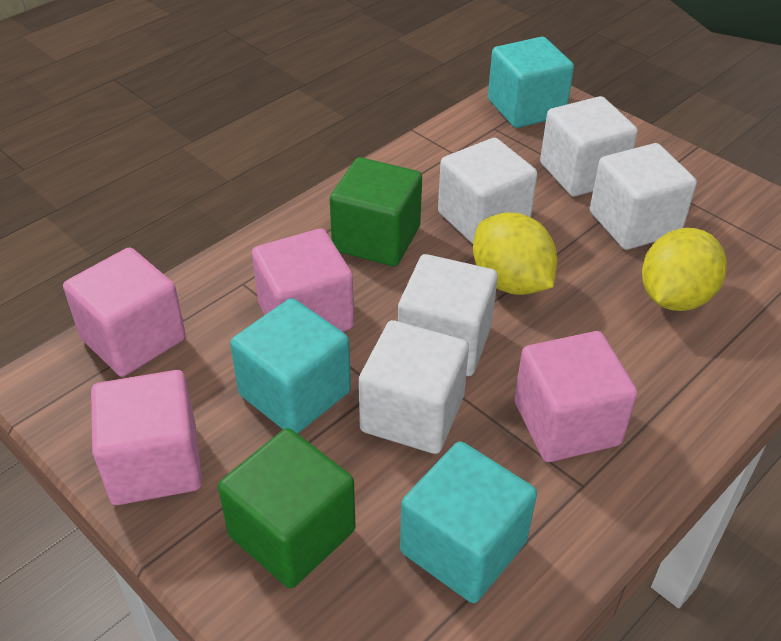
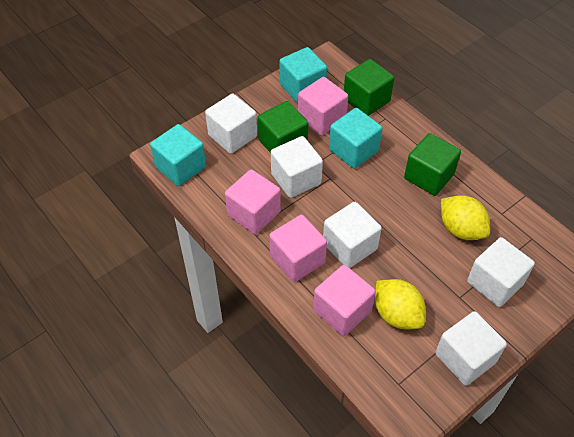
green cube: [218,428,356,588] [330,157,422,266] = 2 -> [258,101,309,153] [344,59,394,116] [404,133,461,196] = 3

